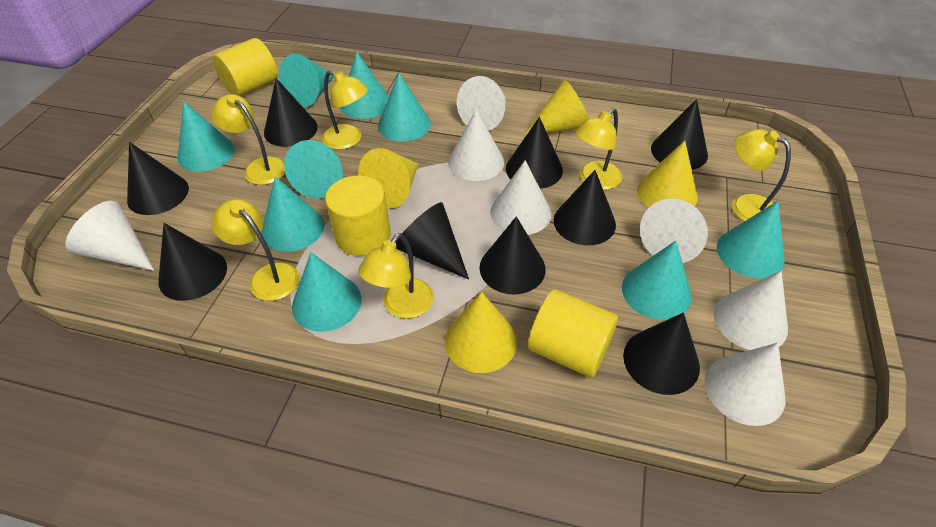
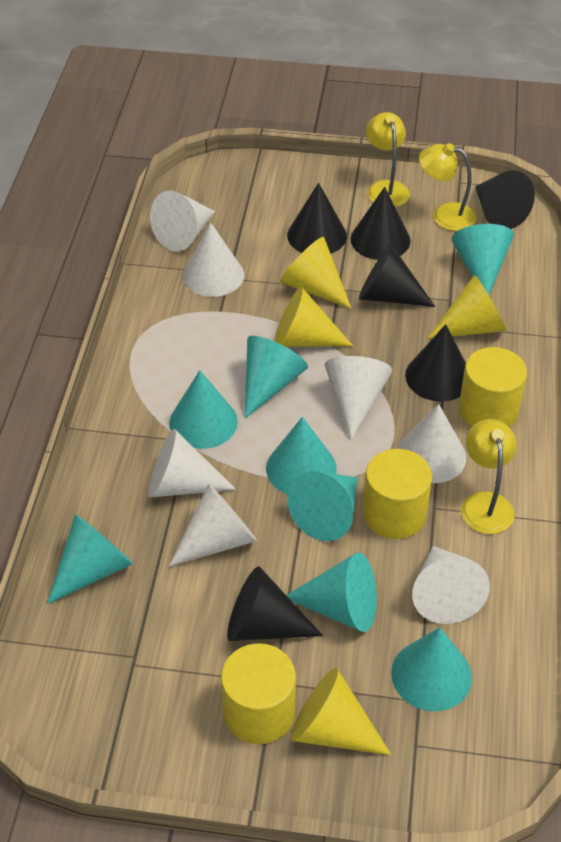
black cone: [127,142,189,215] [158,223,227,301] [264,78,318,147] [396,202,469,279] [480,216,546,295] [506,117,563,189] [553,170,616,245] [623,313,700,395] [651,99,708,170] = 9 -> [227,566,323,641] [287,183,347,254] [351,187,411,260] [359,244,435,307] [405,324,466,402] [475,170,535,229] = 6
turquoise cone: [178,101,235,172] [261,176,324,252] [278,54,333,107] [284,140,343,199] [292,252,362,332] [340,52,389,119] [378,73,431,142] [622,241,692,320] [717,201,785,279] = 9 -> [47,514,133,604] [169,370,238,449] [245,336,308,418] [266,417,337,494] [286,553,377,632] [287,472,358,541] [391,628,472,711] [452,224,514,295] = 8
yellow lamp: [211,94,285,185] [211,199,299,301] [322,70,368,150] [358,233,434,319] [575,108,622,190] [732,129,791,221] = 6 -> [366,112,410,207] [419,143,477,231] [461,419,517,534] = 3

